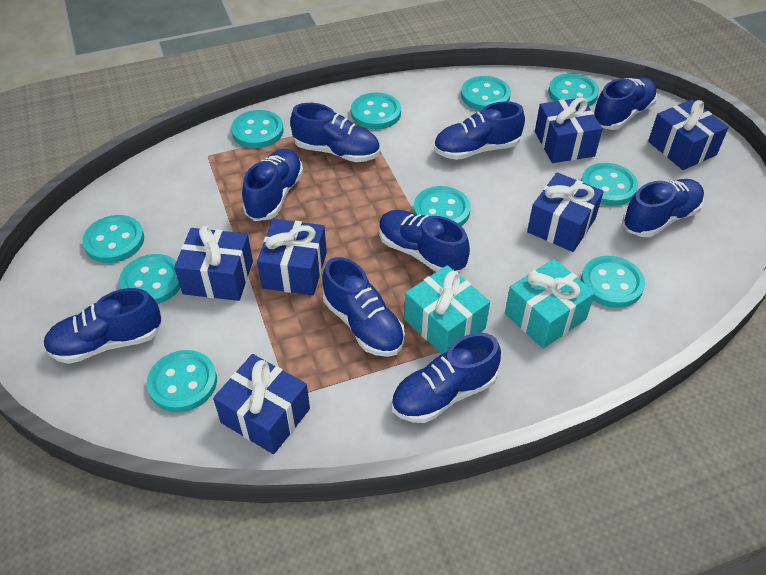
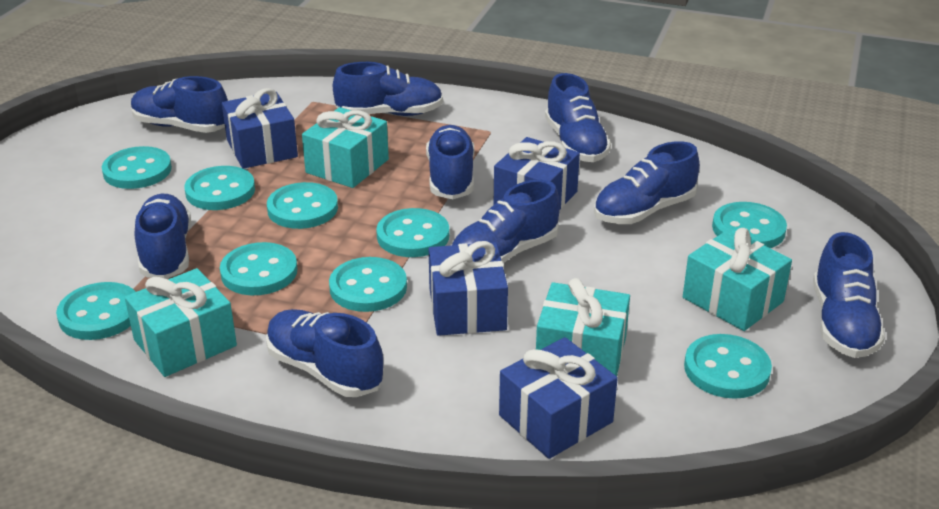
blue gift: [174,226,253,301] [213,354,310,454] [257,219,327,295] [527,172,604,252] [535,97,603,163] [648,99,729,170] = 6 -> [222,88,298,169] [429,241,508,336] [494,137,580,209] [499,337,618,459] = 4
turquoise button: [82,215,144,263] [119,254,180,304] [147,350,217,412] [231,110,284,148] [351,92,401,129] [414,186,471,226] [461,76,511,111] [548,74,599,106] [581,163,638,206] [581,256,645,308] = 10 -> [56,282,135,340] [102,146,172,189] [185,166,255,210] [220,242,297,295] [267,182,338,229] [329,257,407,312] [376,208,449,257] [684,334,772,399] [712,202,787,248] = 9
turquoise gift: [404,265,490,354] [505,259,595,349] = 2 -> [125,268,237,377] [302,107,389,188] [536,278,630,376] [683,228,792,331] = 4

